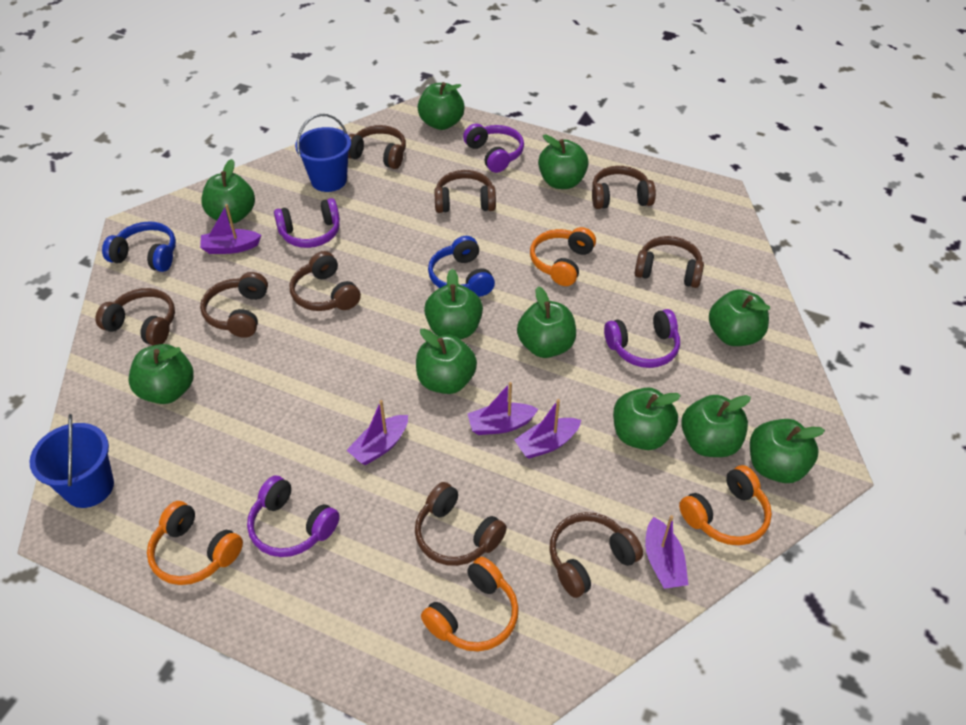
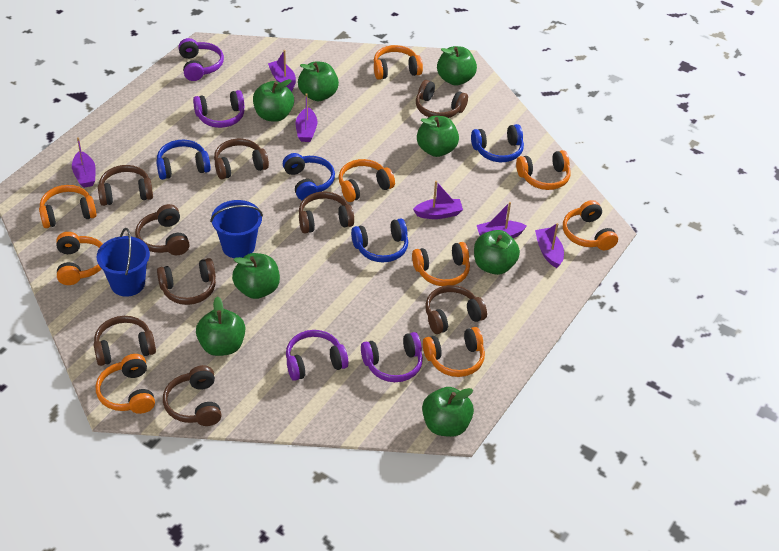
blue headphones: [102,221,176,272] [428,236,495,297] = 2 -> [156,140,211,180] [283,153,335,201] [351,218,408,262] [471,124,524,162] = 4
green apple: [128,344,194,404] [201,159,255,223] [416,328,477,394] [417,82,465,130] [424,269,483,339] [517,286,576,358] [538,135,589,189] [613,387,681,450] [681,395,751,457] [709,289,770,346] [750,419,825,483] = 11 -> [196,297,245,356] [232,253,280,299] [253,79,294,122] [298,62,339,101] [417,116,459,157] [422,387,474,437] [437,46,477,86] [474,230,520,275] = 8
orange headphones: [147,501,243,585] [421,557,519,651] [530,227,596,286] [679,465,772,545] = 4 -> [39,185,97,228] [56,232,103,285] [96,354,155,414] [339,159,395,202] [374,45,423,80] [412,242,470,286] [423,327,485,377] [516,150,571,190] [563,200,618,250] = 9
purple boat: [200,204,261,254] [347,400,408,465] [467,382,538,435] [514,399,581,459] [645,515,688,589] = 5 -> [72,137,96,188] [268,50,296,92] [296,93,318,142] [413,181,463,219] [477,202,527,238] [535,223,564,268] = 6

